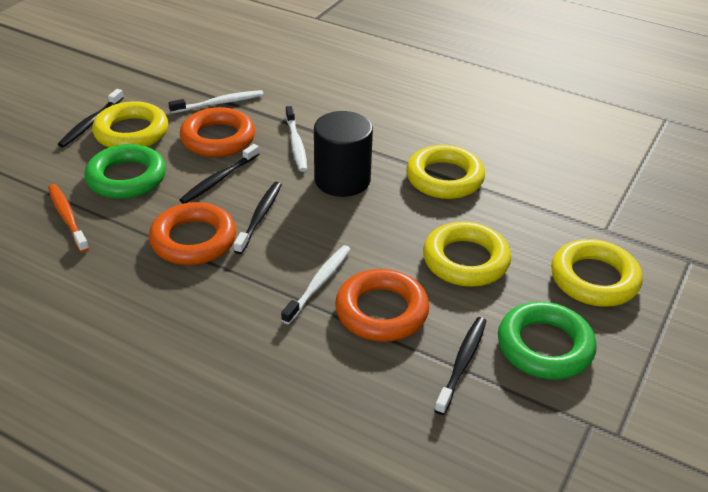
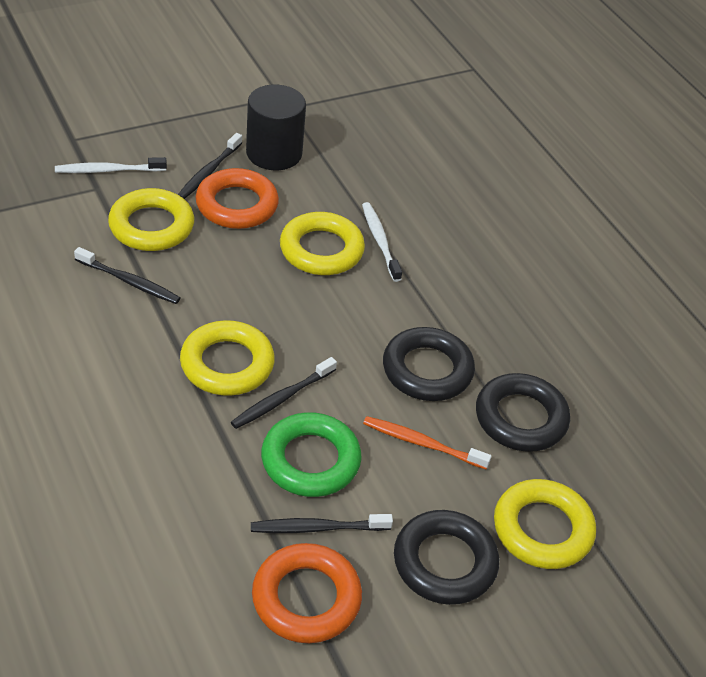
black ring: none = 0 -> [383,327,475,401] [394,510,499,605] [476,373,570,452] = 3
green ring: [84,144,166,199] [498,302,597,380] = 2 -> [261,412,362,497] = 1
orange ring: [149,202,236,265] [180,107,255,157] [335,269,429,342] = 3 -> [195,168,279,229] [252,543,362,643] = 2
white toothbrush: [168,90,264,114] [281,245,351,324] [286,106,307,172] = 3 -> [55,157,167,173] [362,202,402,282] = 2

